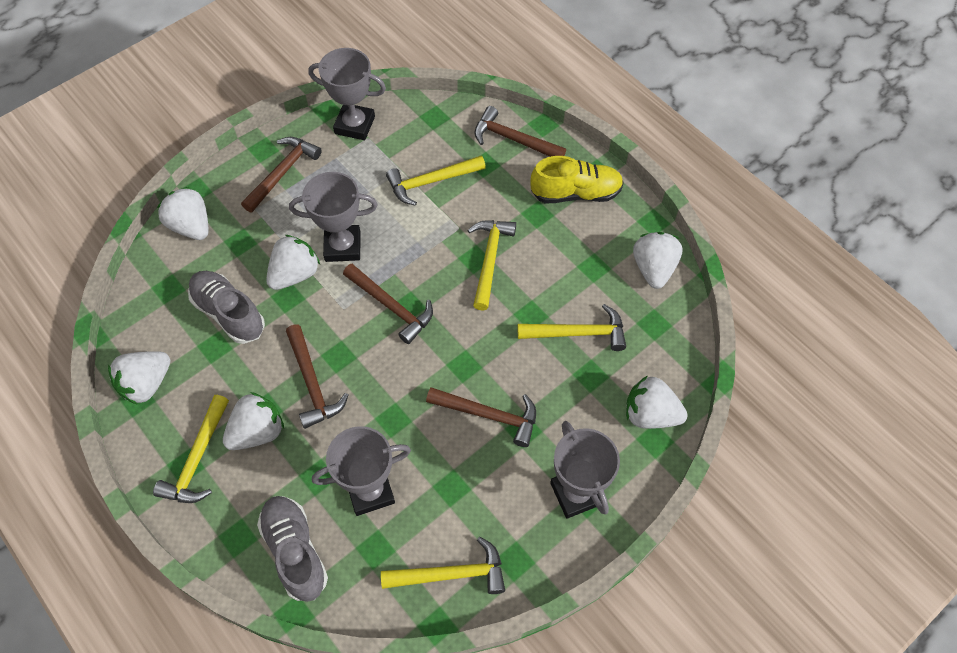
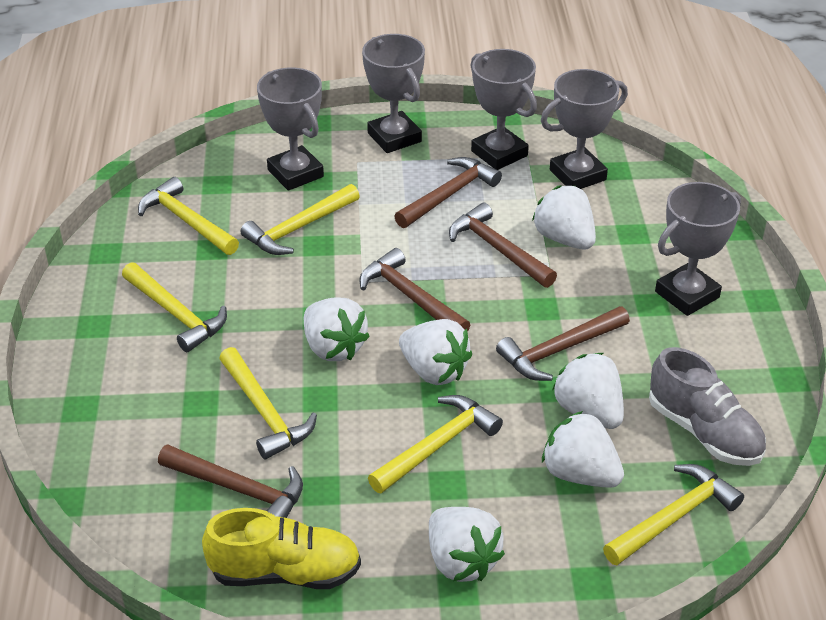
grey shoe: [188,271,265,344] [257,496,328,602] = 2 -> [649,347,766,466] = 1
grey trophy: [289,172,378,262] [308,48,386,140] [312,426,411,516] [550,421,620,519] = 4 -> [257,67,324,191] [362,34,425,153] [470,49,537,170] [541,69,628,189] [655,182,741,316] = 5
yellow hammer: [153,395,229,503] [381,537,505,594] [386,155,486,206] [467,220,516,310] [518,304,626,351] = 5 -> [122,262,227,352] [138,177,239,255] [219,347,317,459] [240,184,360,255] [368,395,503,494] [603,464,744,565] = 6

